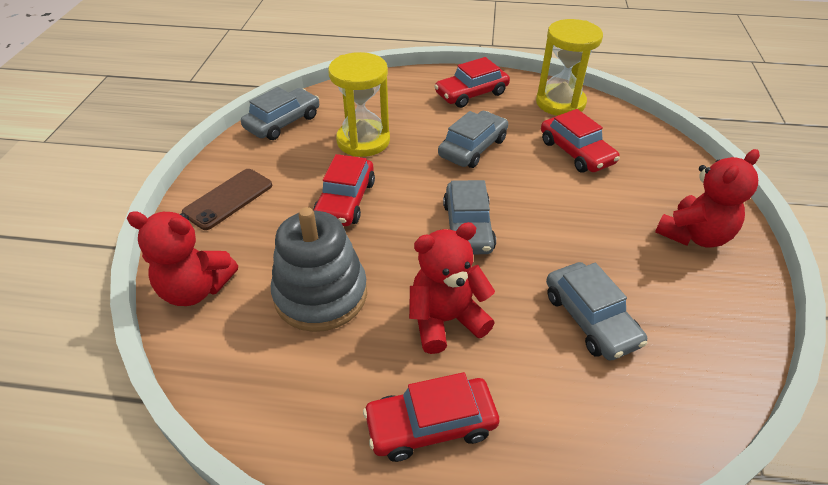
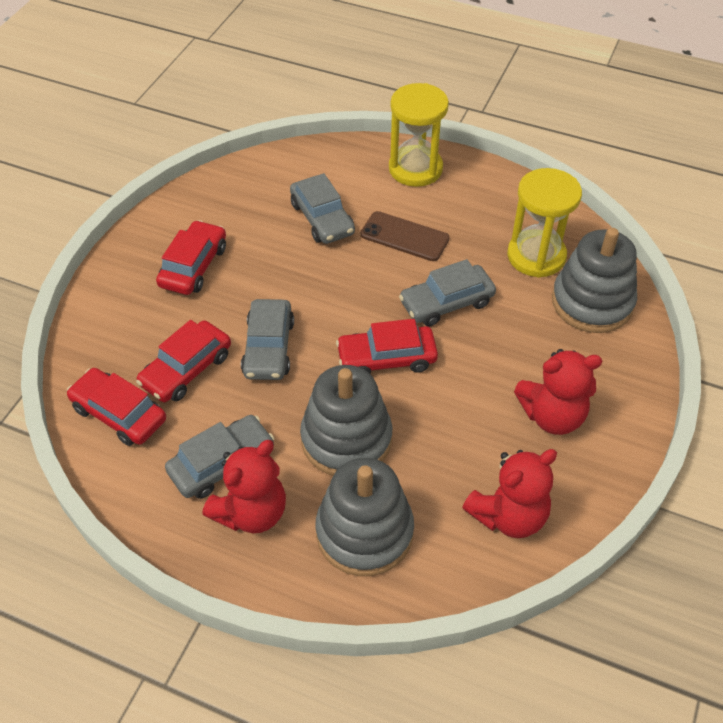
grey stacking toy: [271,207,367,332] = 1 -> [300,365,392,476] [316,458,414,576] [552,228,637,333] = 3

